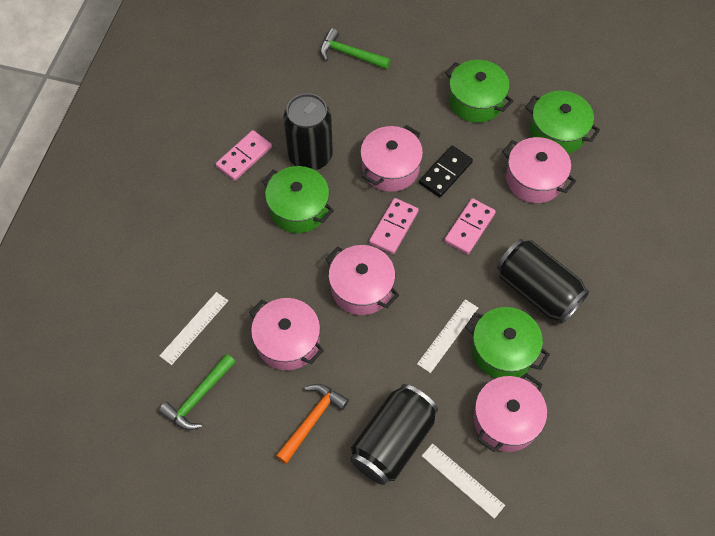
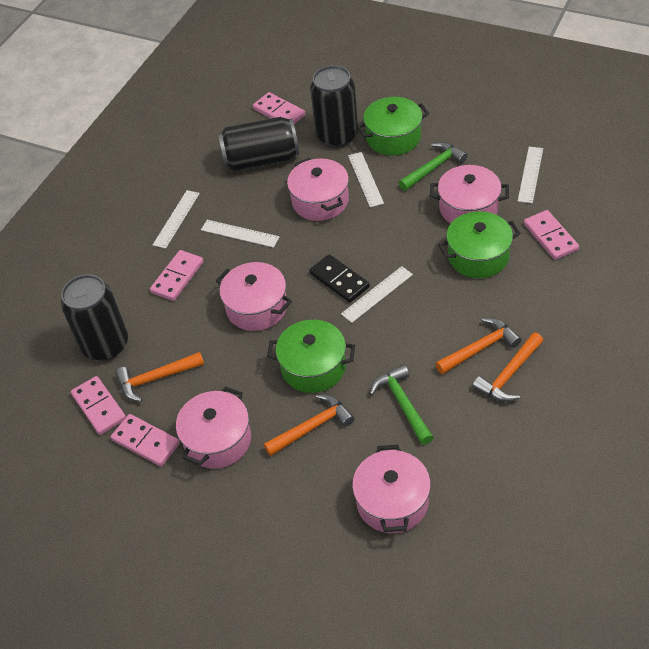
green pot: [262,166,334,233] [445,60,513,123] [465,307,550,378] [525,91,600,154] = 4 -> [267,320,355,393] [356,97,429,155] [438,211,521,278] = 3
orange hammer: [276,384,349,464] = 1 -> [115,352,204,402] [264,394,354,456] [435,318,521,374] [472,332,543,402] = 4
pink domino: [215,130,272,181] [369,198,419,254] [444,198,496,254] = 3 -> [71,376,126,435] [111,414,180,466] [150,250,204,301] [253,92,305,124] [524,210,579,260] = 5
white ruler: [160,292,228,365] [417,299,478,373] [422,443,505,519] = 3 -> [153,190,200,249] [201,220,279,248] [341,266,413,323] [348,152,384,207] [518,147,543,203] = 5

